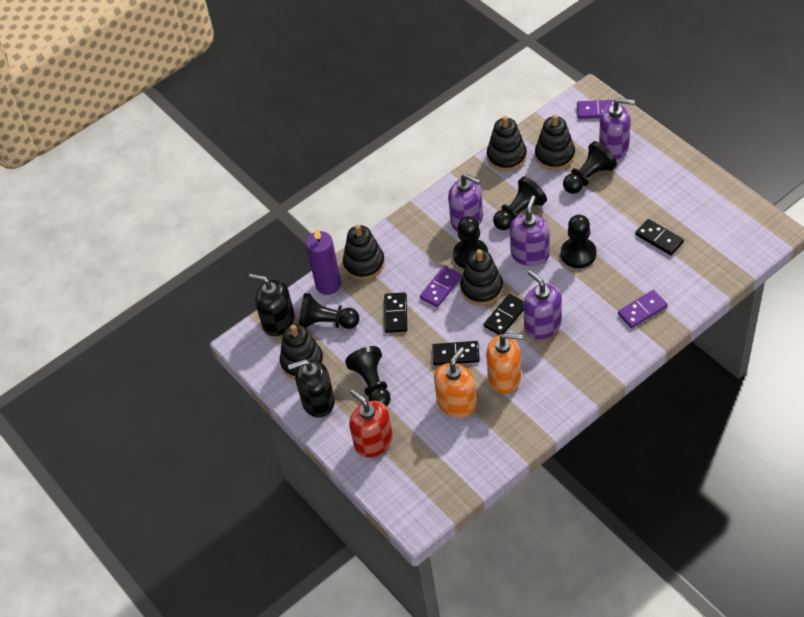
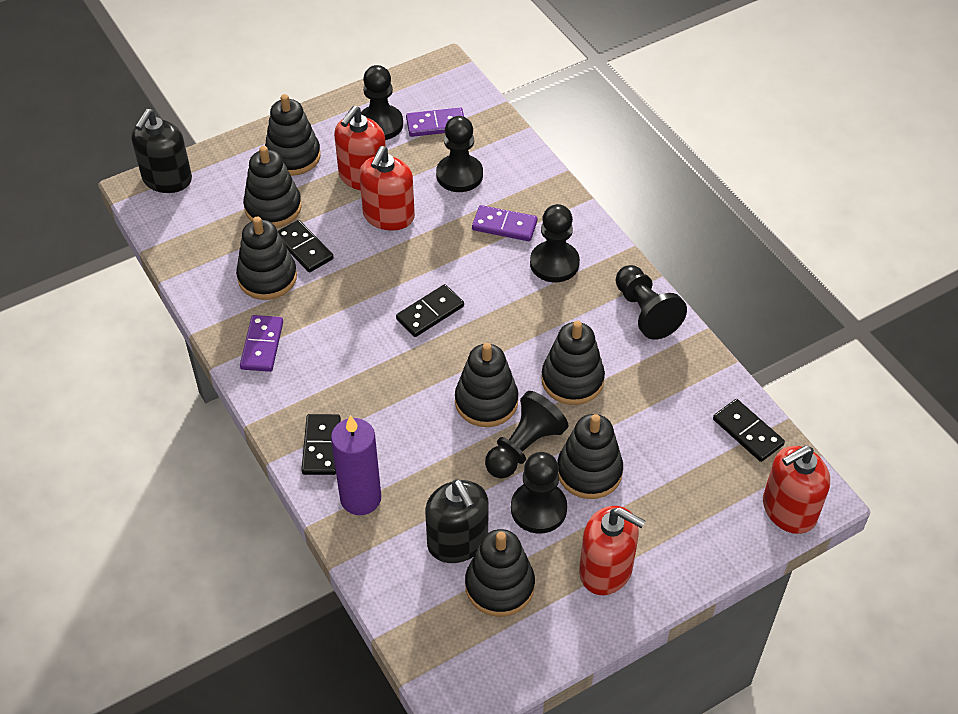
black stacking toy: [280,324,324,379] [343,224,385,280] [460,249,503,306] [487,116,527,172] [535,114,575,170] = 5 -> [236,217,297,300] [243,146,302,228] [265,94,321,176] [455,343,518,427] [465,529,535,617] [541,321,605,405] [557,414,623,499] = 7
orange soap dispenser: [434,347,477,418] [486,333,523,394] = 2 -> none = 0
purple soap dispenser: [448,174,483,232] [510,196,550,266] [523,270,562,339] [599,98,635,160] = 4 -> none = 0
red soap dispenser: [349,389,393,458] = 1 -> [334,106,386,190] [359,146,415,231] [579,506,645,595] [763,446,830,534] = 4

